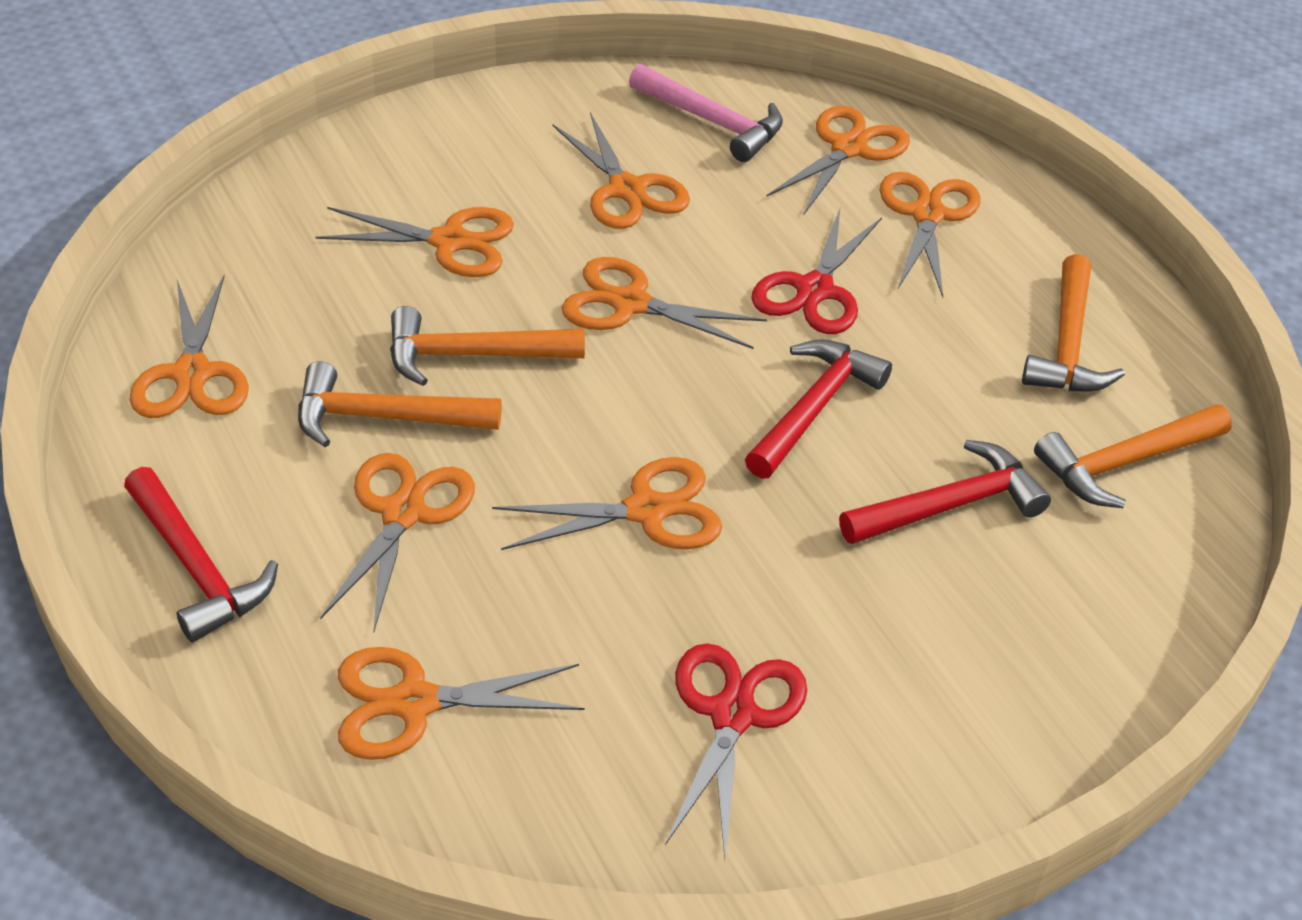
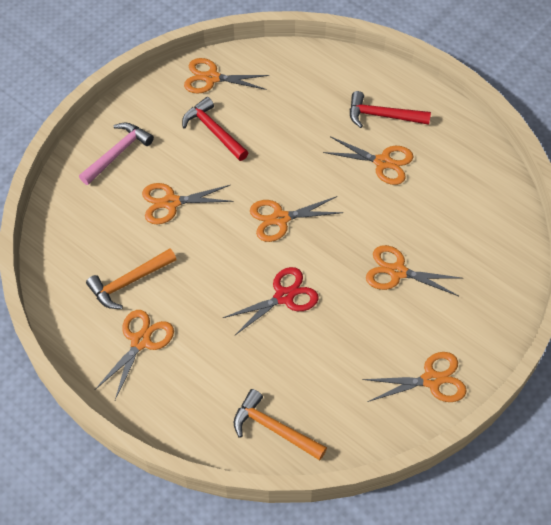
orange hammer: [298,361,502,447] [390,306,585,386] [1022,254,1125,392] [1034,404,1232,508] = 4 -> [86,248,177,309] [234,389,327,460] = 2
orange scissors: [130,276,249,418] [315,207,514,277] [320,453,475,633] [338,647,585,760] [492,457,722,550] [552,112,690,229] [561,257,767,349] [767,106,910,216] [880,172,980,297] = 9 -> [95,310,174,400] [142,183,234,224] [184,58,269,94] [250,196,343,242] [323,136,413,185] [362,352,467,402] [366,245,461,296] = 7
red hammer: [124,467,278,642] [745,339,892,479] [839,440,1051,544] = 3 -> [182,97,249,161] [350,91,431,128] = 2
red scissors: [665,643,807,858] [751,209,882,334] = 2 -> [223,267,319,336] = 1

